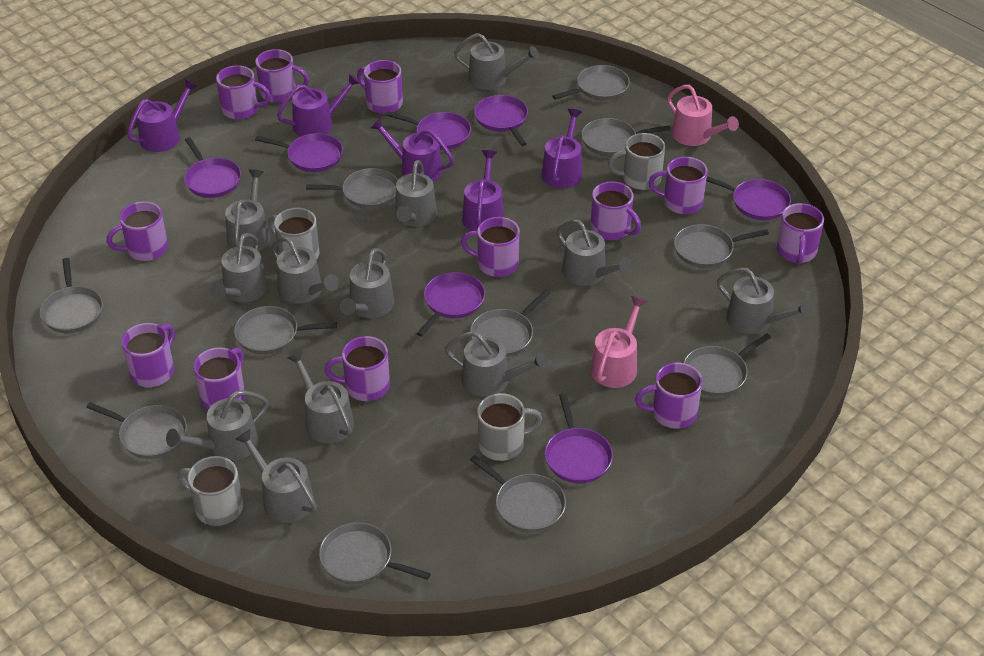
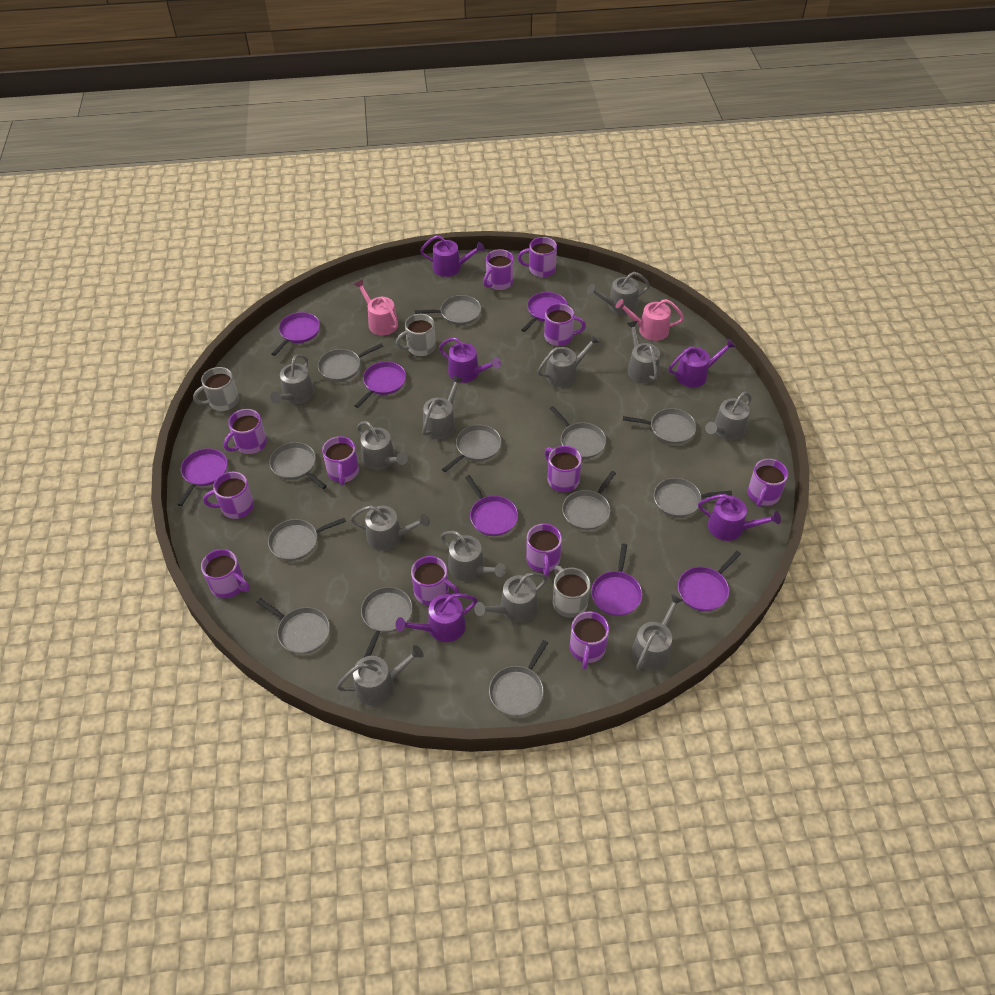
grey mug: [178,456,243,526] [268,208,320,259] [477,393,542,461] [608,133,665,190] = 4 -> [193,367,239,411] [396,314,436,356] [553,566,590,618] = 3
grey pan: [40,258,103,333] [86,402,187,459] [234,306,337,354] [306,168,398,209] [319,522,431,584] [470,290,551,357] [470,455,566,532] [552,65,630,100] [581,118,671,156] [674,224,769,268] [683,333,771,396] = 11 -> [257,598,330,654] [268,518,346,561] [269,442,327,489] [318,344,383,382] [361,587,413,657] [415,295,481,325] [442,425,501,472] [489,640,548,716] [549,406,606,459] [562,471,616,530] [623,408,696,444] [654,478,732,517] = 12

